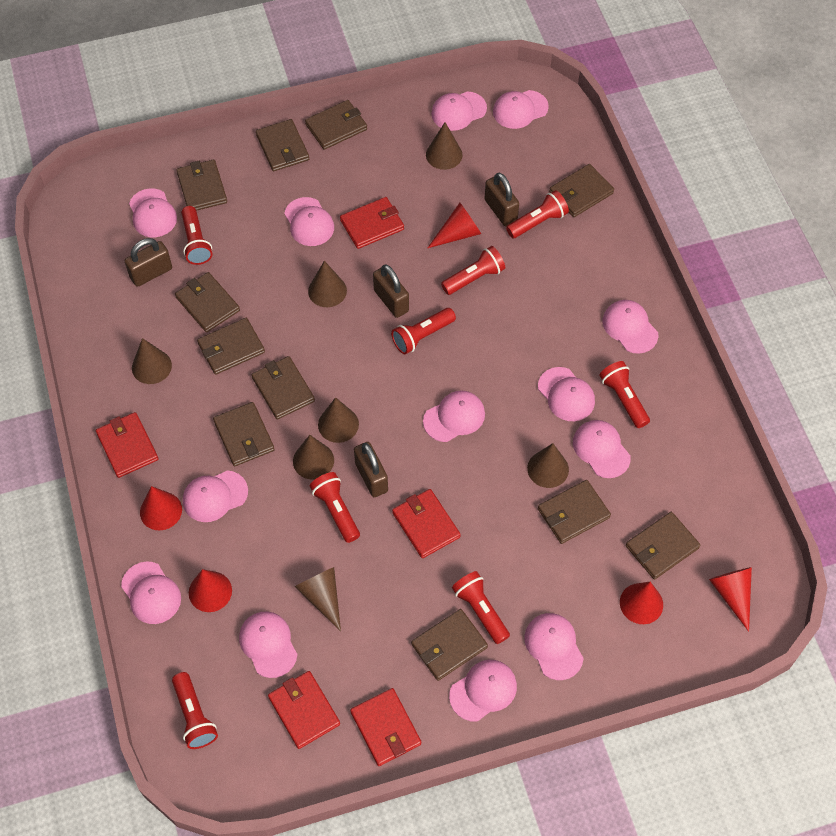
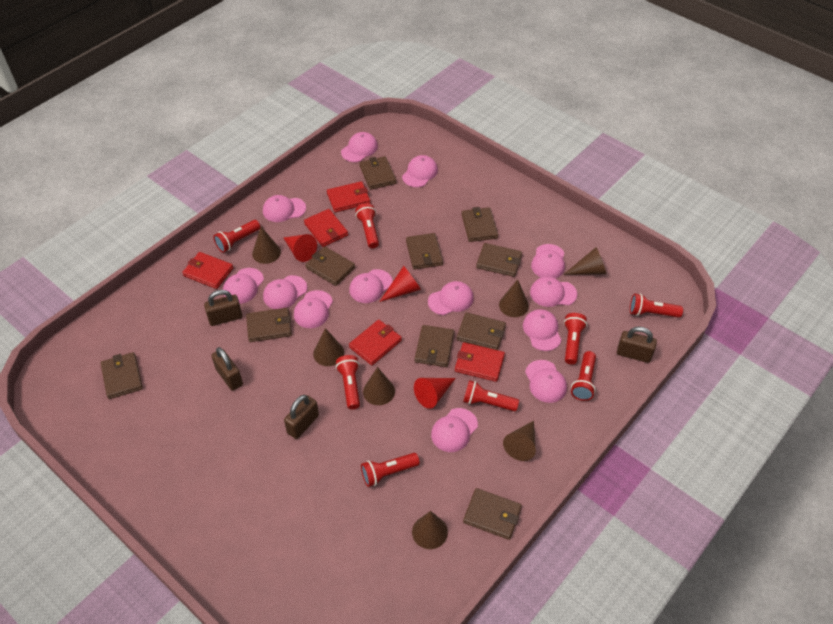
brown wallet: [175,272,240,332] [176,160,227,211] [197,318,265,375] [213,402,275,466] [251,356,315,420] [256,119,309,171] [305,100,367,150] [411,609,488,681] [538,480,611,544] [549,164,614,217] [626,512,700,580] = 11 -> [101,352,143,399] [246,308,292,342] [305,246,355,286] [359,156,397,190] [406,233,443,269] [415,325,454,367] [457,312,506,350] [462,207,498,242] [463,488,522,540] [476,243,522,277] = 10
red cone: [140,486,182,530] [189,569,232,612] [428,203,481,248] [620,582,663,624] [709,567,752,632] = 5 -> [283,234,317,262] [380,266,421,302] [414,378,456,409] = 3

